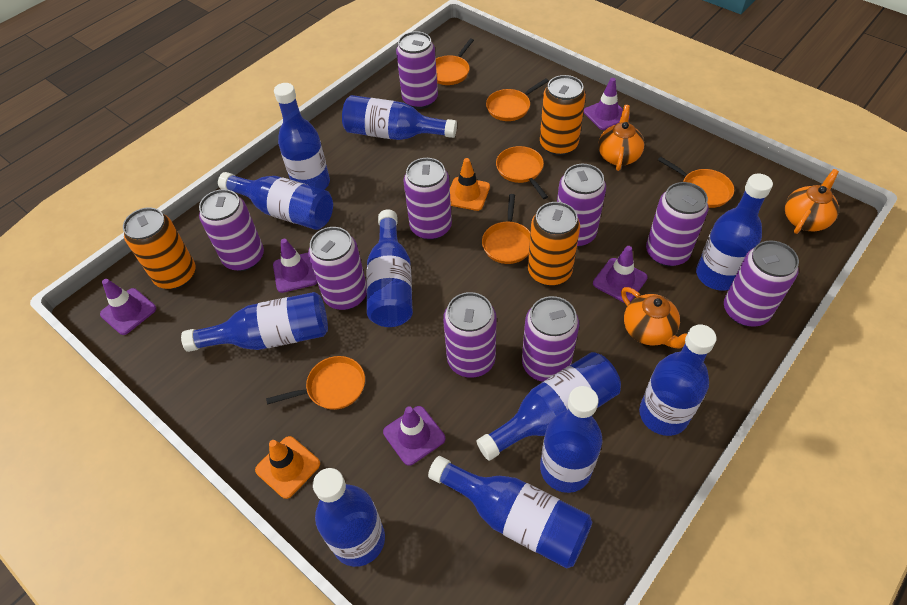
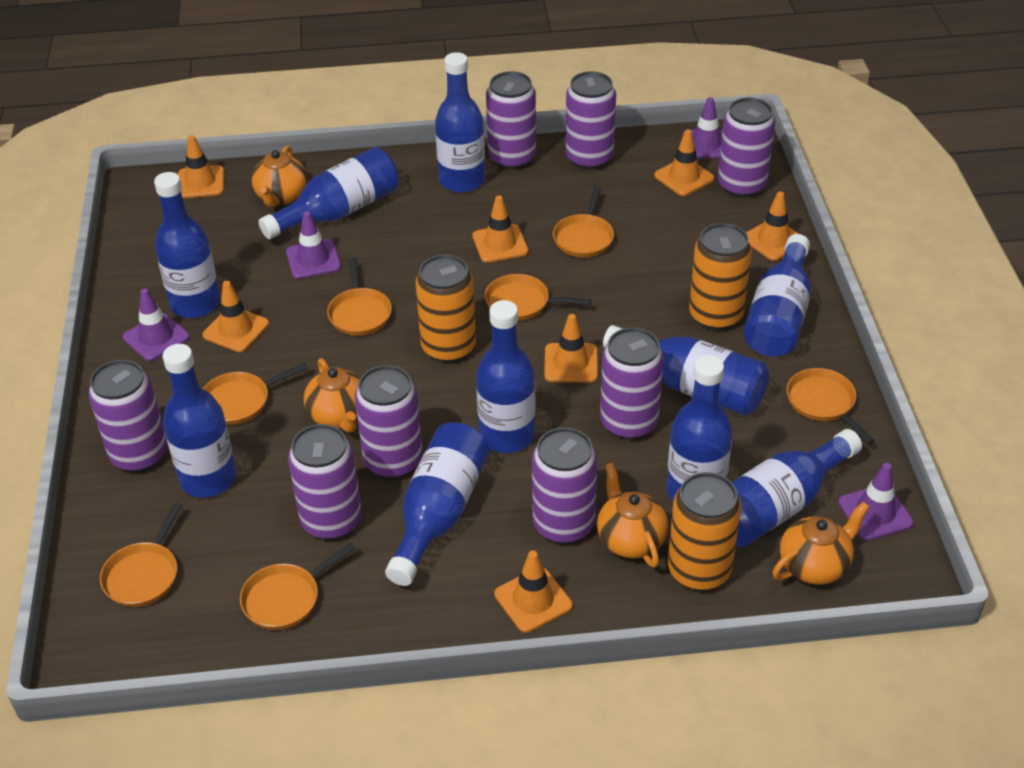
blue bottle: [181,292,328,352] [218,172,333,230] [274,83,330,190] [313,468,385,567] [342,95,457,140] [366,210,413,327] [428,456,592,569] [477,352,621,461] [540,386,602,493] [639,324,717,436] [696,174,773,291] = 11 -> [154,172,220,318] [162,344,236,498] [258,147,399,239] [385,422,490,586] [435,52,485,193] [476,300,535,453] [603,325,769,415] [666,355,733,501] [732,429,862,547] [743,234,811,357] = 10
orange pan: [266,356,365,410] [436,39,474,85] [482,194,530,264] [486,78,549,121] [496,146,548,199] [658,157,734,208] = 6 -> [100,502,182,607] [203,363,308,425] [240,543,356,630] [327,257,392,336] [485,274,591,321] [553,186,614,258] [787,368,875,444] = 7
orange teapot: [598,105,644,171] [621,287,687,349] [785,169,839,234] = 3 -> [251,145,308,207] [304,358,360,433] [597,462,669,568] [773,501,869,585] = 4
orange traffic cone: [255,436,320,499] [450,158,490,211] = 2 -> [178,135,224,198] [203,281,269,352] [473,196,528,263] [494,550,572,633] [544,314,598,382] [654,129,715,196] [746,192,798,261] = 7
purple can: [199,189,264,271] [308,227,367,310] [396,31,438,109] [404,158,452,240] [443,292,497,378] [522,296,579,382] [557,164,606,247] [646,182,709,267] [724,240,799,327] = 9 -> [88,360,168,472] [288,424,362,540] [355,365,423,479] [486,71,536,169] [532,427,598,544] [566,71,616,170] [600,327,664,439] [718,98,775,198] = 8
purple traffic cone: [100,279,156,335] [273,239,317,293] [383,406,445,466] [584,78,630,130] [593,246,648,303] = 5 -> [123,289,189,361] [286,211,341,279] [683,97,723,159] [838,463,914,541] = 4

